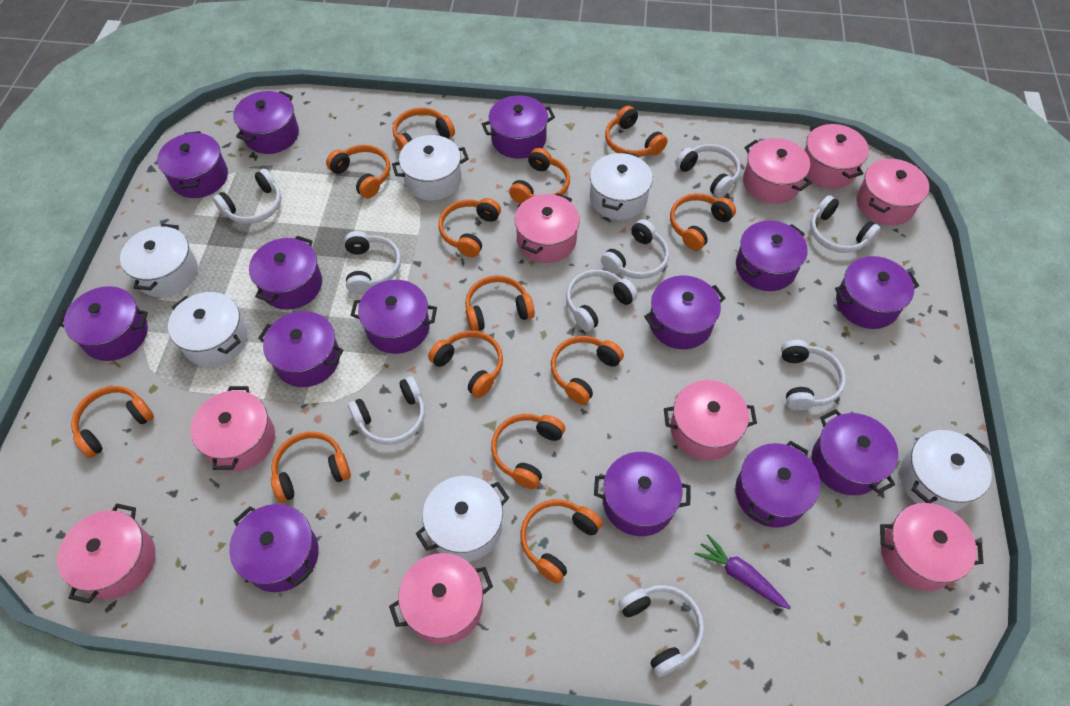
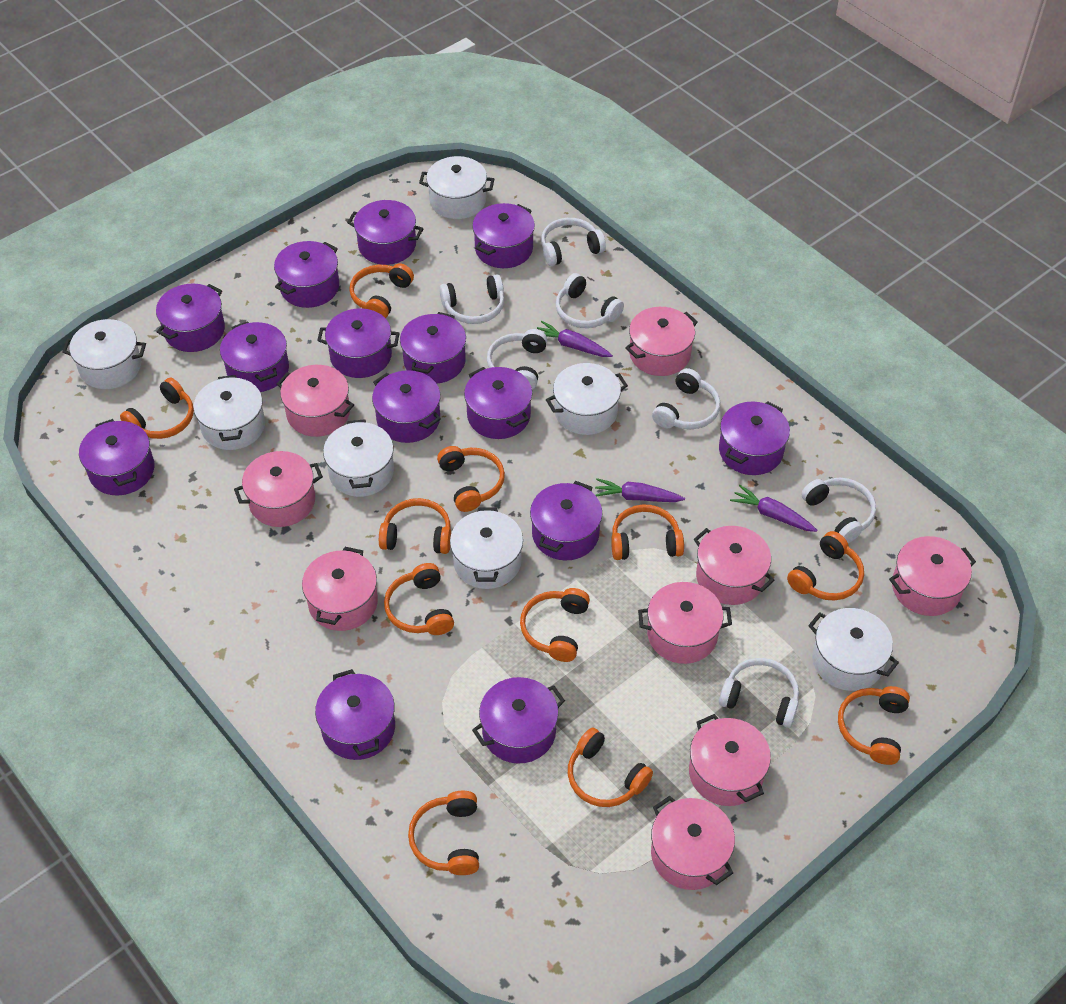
orange headphones: [71,386,154,458] [271,432,351,503] [326,145,390,198] [393,107,455,152] [428,331,503,398] [438,198,501,257] [465,275,535,331] [491,414,565,489] [509,148,570,204] [520,499,603,584] [551,336,624,405] [605,105,668,157] [670,193,736,251] = 13 -> [120,378,194,439] [349,263,414,318] [379,498,451,554] [384,563,454,635] [408,791,479,875] [437,446,505,512] [520,588,590,662] [568,728,653,807] [611,504,684,560] [787,531,864,600] [838,686,910,765] = 11
purple carrot: [695,534,791,609] = 1 -> [537,321,613,357] [595,478,685,502] [730,485,818,532] = 3
white headphones: [213,169,281,224] [345,231,401,294] [348,376,425,445] [566,270,638,332] [601,219,669,279] [618,585,704,677] [675,144,741,198] [781,340,846,410] [810,195,881,253] = 9 -> [439,274,504,324] [487,329,547,390] [541,218,606,266] [556,273,624,328] [652,368,720,429] [719,658,799,728] [801,478,876,543] = 7
white pot: [120,224,198,297] [168,292,248,367] [392,135,469,201] [416,476,509,562] [590,152,653,220] [900,430,992,512] = 6 -> [62,319,146,389] [193,375,265,450] [323,419,394,497] [419,156,494,219] [450,508,523,589] [546,363,628,435] [808,608,899,691] = 7

